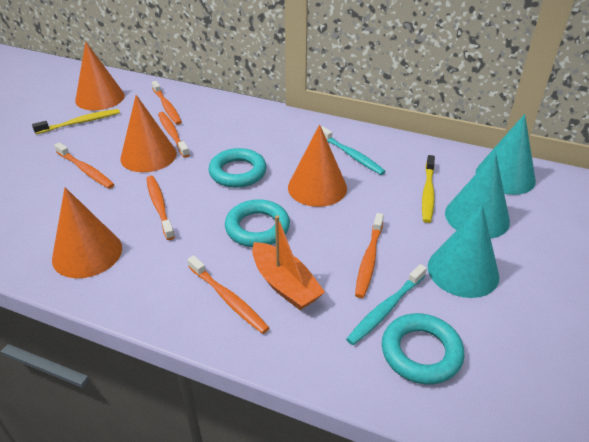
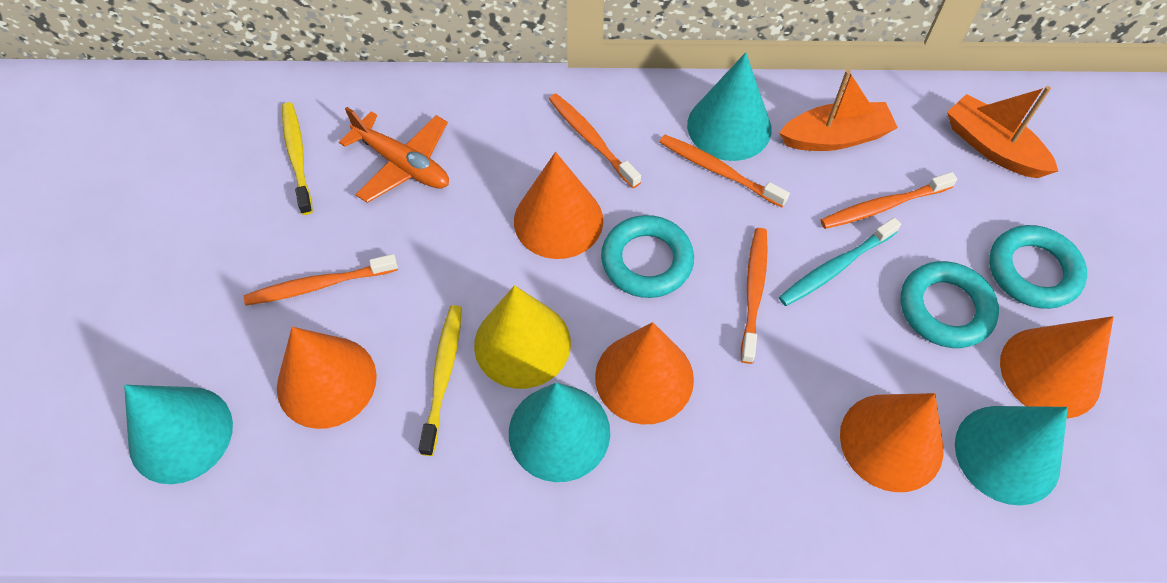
orange boat: [252,215,325,310] = 1 -> [779,70,898,151] [947,86,1058,178] = 2
orange cone: [52,187,122,278] [75,41,125,110] [120,95,177,172] [288,124,347,207] = 4 -> [277,327,377,429] [514,152,603,259] [595,322,694,424] [840,393,943,492] [1000,316,1113,419] = 5
orange plane: none = 0 -> [339,107,449,203] = 1
orange toothbrush: [54,142,114,189] [146,176,175,240] [152,81,182,125] [158,112,190,158] [188,255,269,334] [355,213,384,298] = 6 -> [244,254,398,305] [549,93,641,188] [660,135,790,207] [741,228,768,364] [821,172,957,229] = 5
turquoise cone: [428,205,499,298] [445,152,510,238] [475,114,536,195] = 3 -> [124,385,233,484] [509,383,610,482] [687,52,772,161] [955,406,1068,506] = 4
turquoise toothbrush: [321,126,386,175] [346,264,427,345] = 2 -> [779,217,901,306] = 1
yellow cone: none = 0 -> [474,285,571,389] = 1

